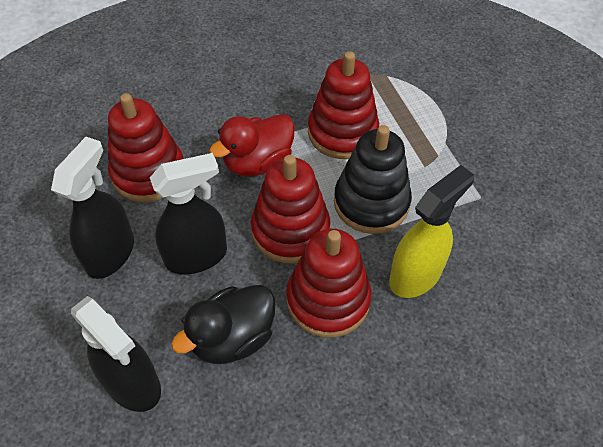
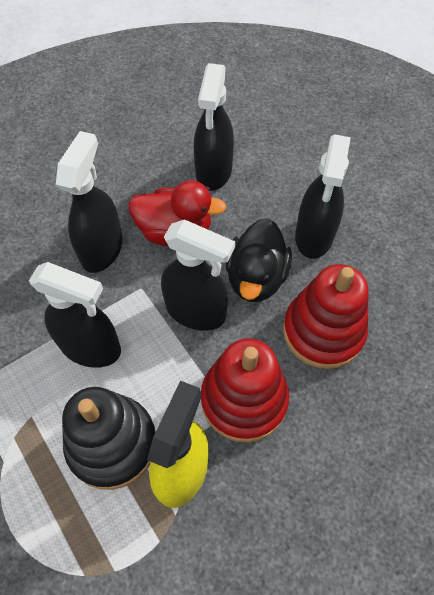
black spray bottle: [51,137,134,279] [71,296,161,412] [150,153,227,274] = 3 -> [29,262,121,368] [56,131,123,273] [161,219,235,331] [194,63,234,191] [295,134,351,259] = 5
red stacking toy: [108,93,183,202] [251,155,330,263] [286,229,372,338] [308,51,379,159] = 4 -> [201,338,289,443] [283,264,368,369] = 2

